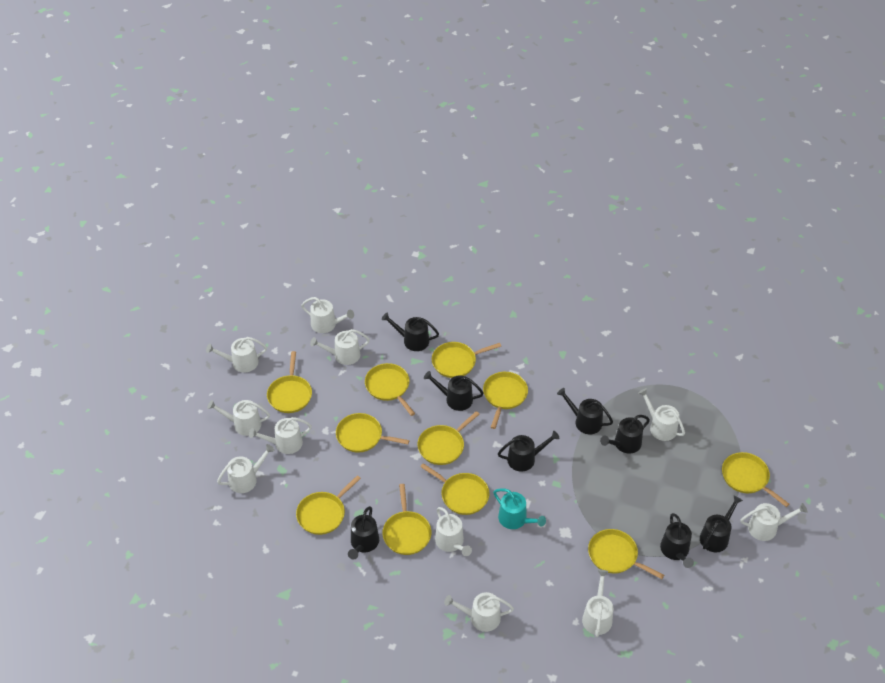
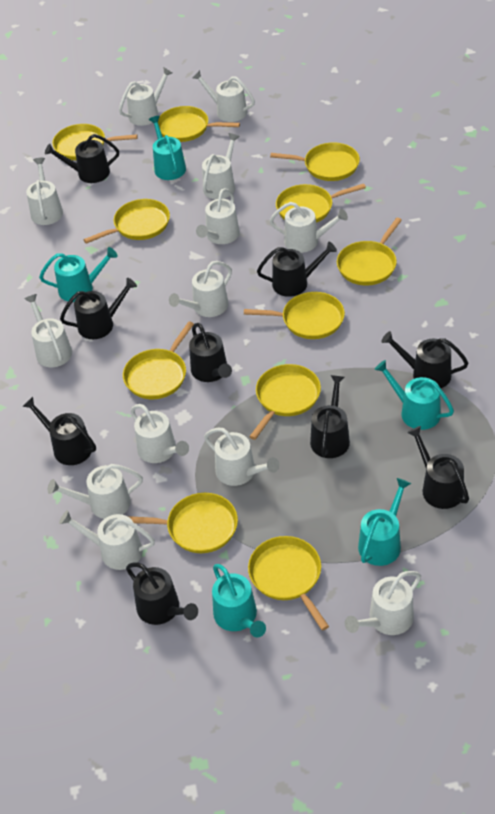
black watering can: [348,506,379,560] [382,313,439,351] [424,371,484,411] [498,431,560,472] [557,388,613,434] [600,415,650,454] [660,513,694,568] [700,495,743,552] = 8 -> [22,397,96,465] [45,134,119,183] [60,278,137,339] [126,563,198,625] [189,323,232,382] [257,241,337,297] [310,375,350,458] [381,331,468,388] [407,426,469,509] = 9
turquoise watering can: [493,488,546,529] = 1 -> [39,247,118,302] [149,116,186,180] [212,564,266,637] [358,478,411,566] [374,360,454,430] = 5
white watering can: [206,337,267,372] [207,400,270,436] [217,444,275,493] [249,417,312,454] [301,297,354,333] [310,329,370,365] [435,507,472,556] [444,592,514,632] [582,570,613,637] [638,388,685,441] [741,503,807,541] = 11 -> [25,294,72,367] [26,158,63,225] [48,464,143,519] [59,510,155,570] [119,67,172,126] [131,404,189,463] [169,261,232,317] [193,70,255,122] [196,188,240,244] [202,133,240,199] [204,428,279,486] [269,202,348,253] [345,571,421,635] = 13

